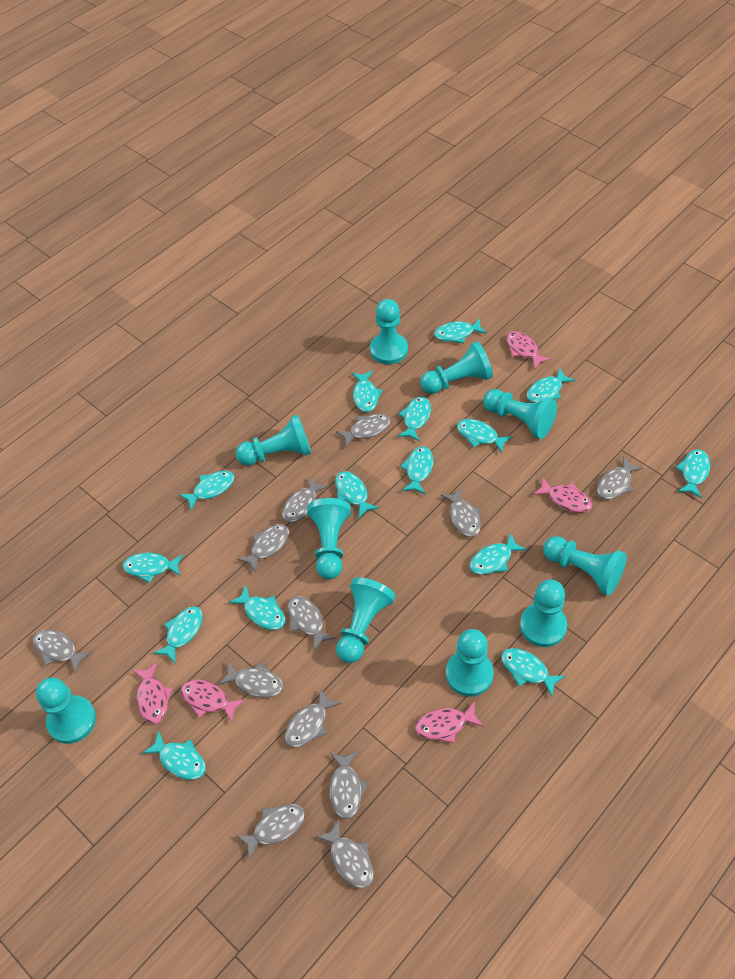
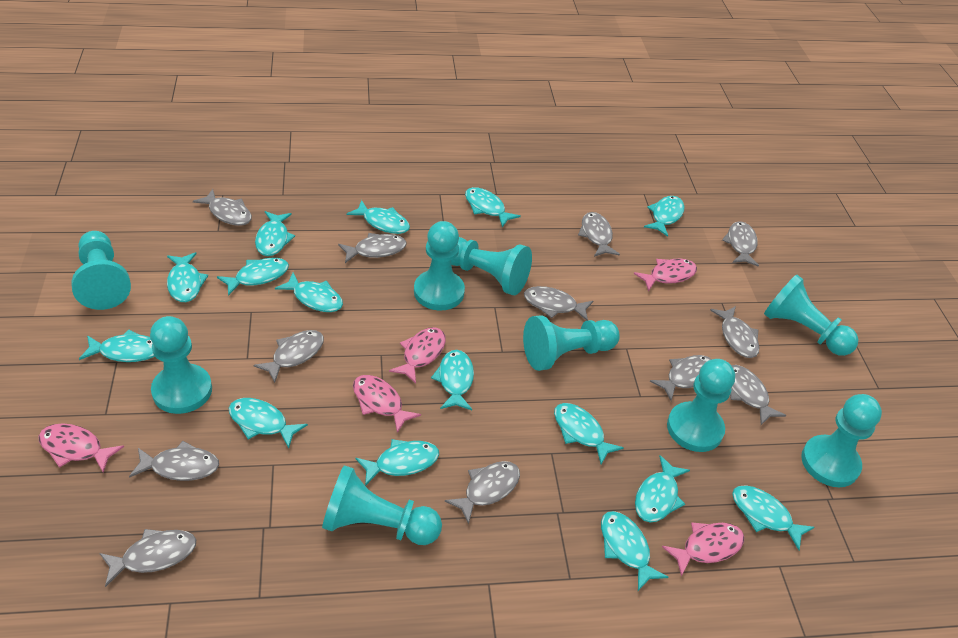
turquoise pawn: [36,677,96,744] [236,415,311,466] [307,498,351,579] [336,577,396,663] [370,299,408,364] [420,341,493,394] [446,629,494,697] [483,389,557,439] [520,579,567,647] [543,536,627,595] = 10 -> [72,231,131,310] [150,316,212,414] [322,465,442,545] [414,221,465,311] [451,237,532,295] [523,315,620,371] [667,359,735,452] [764,274,859,356] [801,394,882,487] = 9

